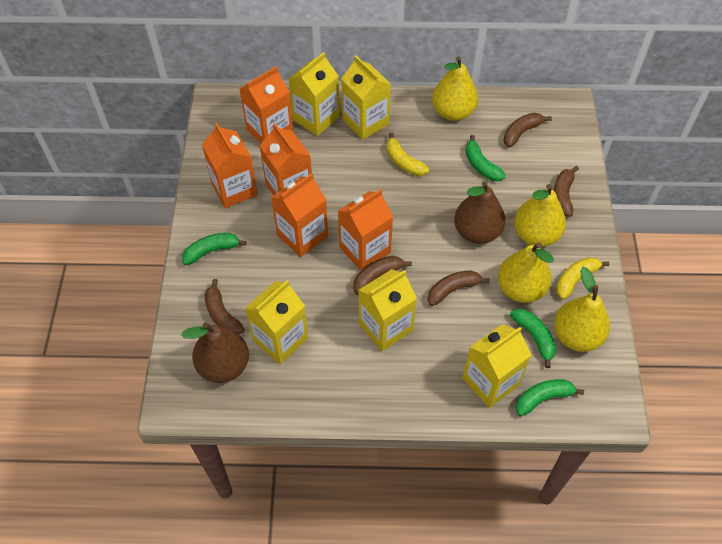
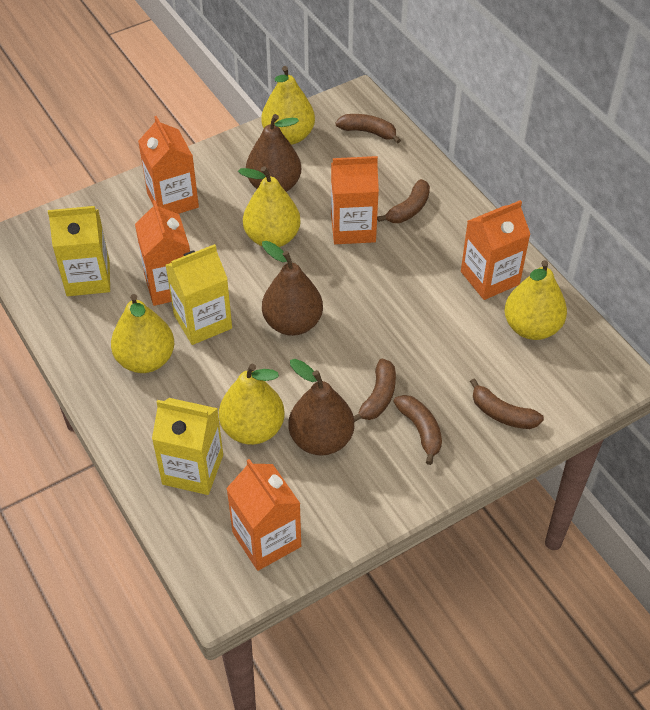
brown pear: [181,322,249,383] [454,181,505,244] = 2 -> [246,114,301,192] [262,241,323,336] [289,359,354,455] = 3
green banana: [182,233,247,265] [465,135,506,181] [510,308,556,368] [516,379,584,416] = 4 -> none = 0
yellow banana: [386,133,429,176] [556,257,609,300] = 2 -> none = 0
yellow carton: [245,280,308,364] [289,52,340,136] [341,55,391,140] [358,269,417,351] [463,324,531,408] = 5 -> [48,206,110,296] [152,398,223,495] [166,244,232,345] = 3
yellow pear: [432,56,478,121] [498,242,554,303] [514,184,566,247] [554,267,610,352] = 4 -> [111,294,174,373] [219,364,285,445] [238,166,301,247] [261,66,315,145] [504,260,567,340] = 5

